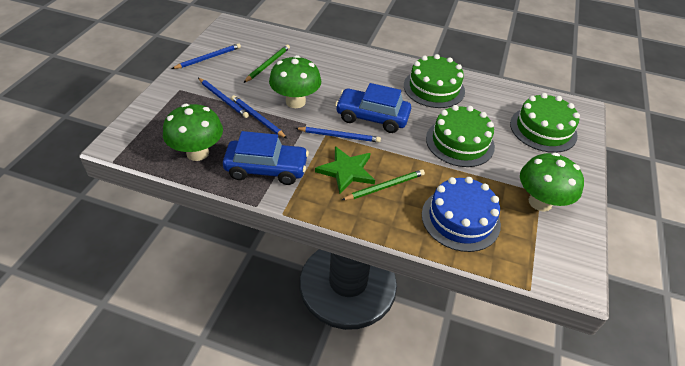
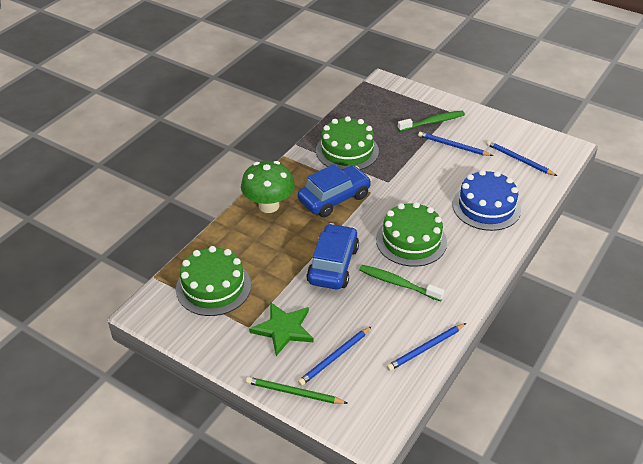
green mushroom: [163,104,223,161] [269,55,321,108] [520,152,584,212] = 3 -> [241,161,295,213] = 1
green pencil: [243,45,290,83] [342,169,425,200] = 2 -> [246,377,347,404] = 1
green toothbrush: none = 0 -> [359,265,445,301] [398,111,465,131] = 2

